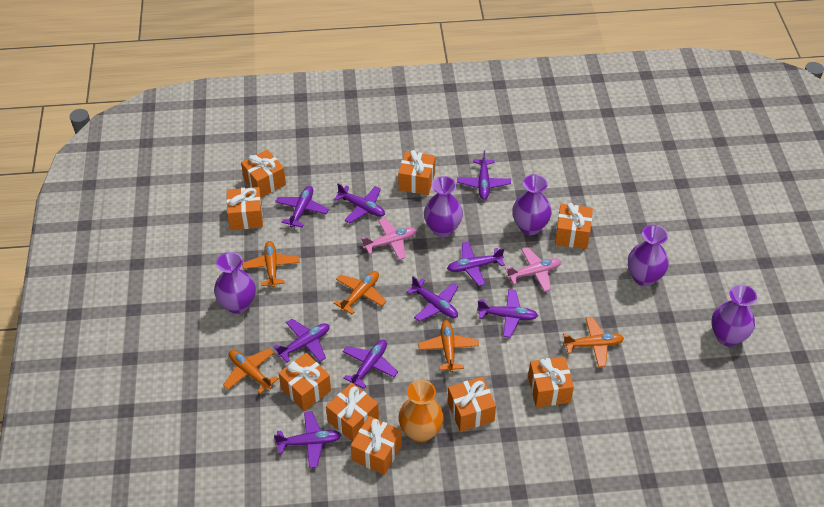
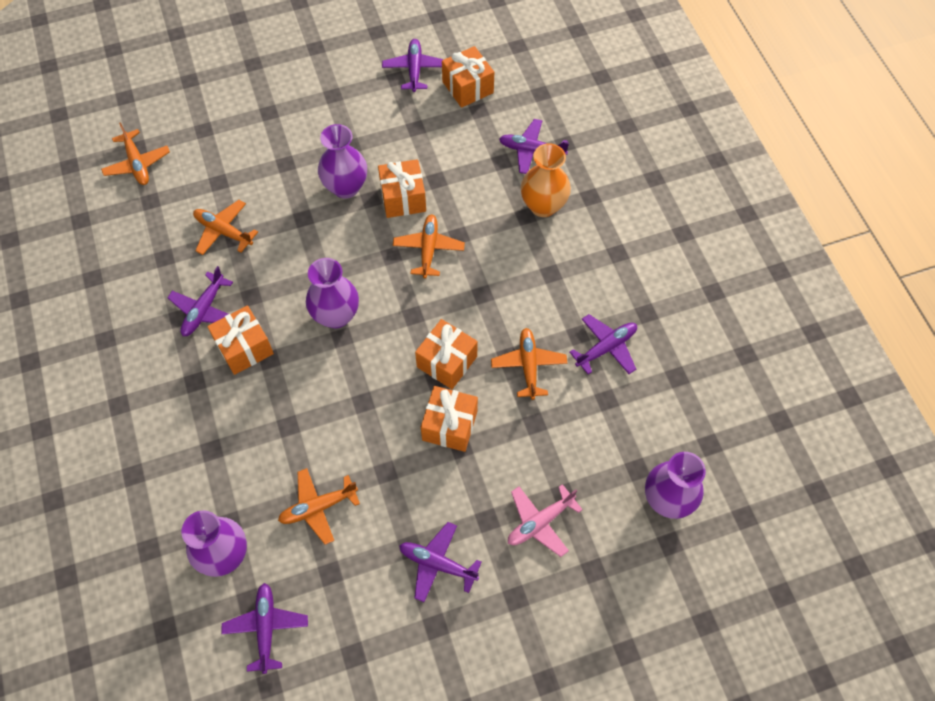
orange gift: [226,187,263,230] [241,149,286,197] [279,353,331,411] [326,383,379,442] [351,416,402,475] [398,150,436,195] [447,377,496,432] [528,357,574,407] [555,203,593,249] = 9 -> [207,305,274,375] [378,159,426,218] [415,319,478,389] [421,386,478,452] [442,46,494,108] = 5
pink plane: [361,218,417,260] [505,247,561,292] = 2 -> [508,484,583,557] = 1
purple plane: [273,319,330,363] [274,411,341,468] [275,186,329,228] [334,183,385,223] [342,340,398,389] [407,276,458,322] [447,241,505,286] [457,150,511,200] [477,289,538,338] = 9 -> [168,266,233,336] [222,583,308,674] [382,39,444,92] [399,522,482,602] [499,119,569,174] [569,314,637,375] = 6
purple vase: [214,252,256,314] [424,176,463,237] [512,174,552,235] [628,225,669,286] [711,284,757,347] = 5 -> [181,510,247,577] [306,258,359,328] [318,124,367,199] [645,452,706,519] = 4

